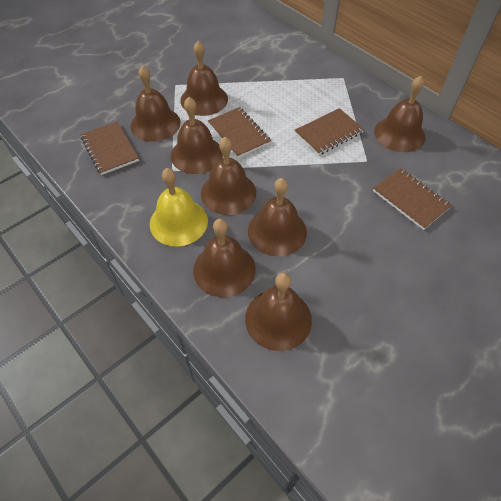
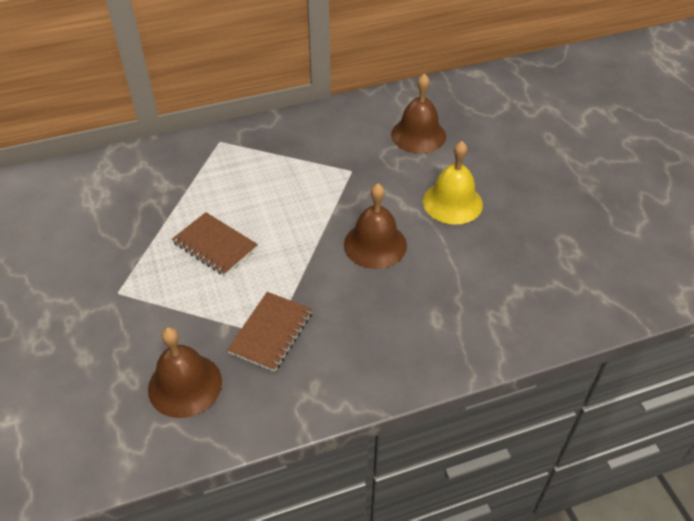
brown bell: [130,65,181,142] [171,97,223,174] [180,41,228,116] [193,219,255,297] [201,137,256,215] [245,273,312,351] [248,178,307,257] [374,76,426,152] = 8 -> [148,327,222,418] [344,184,407,269] [391,74,446,153] = 3
brown notebook: [81,122,139,175] [208,107,271,158] [295,108,364,155] [373,168,452,230] = 4 -> [172,212,258,276] [227,292,312,372] = 2

